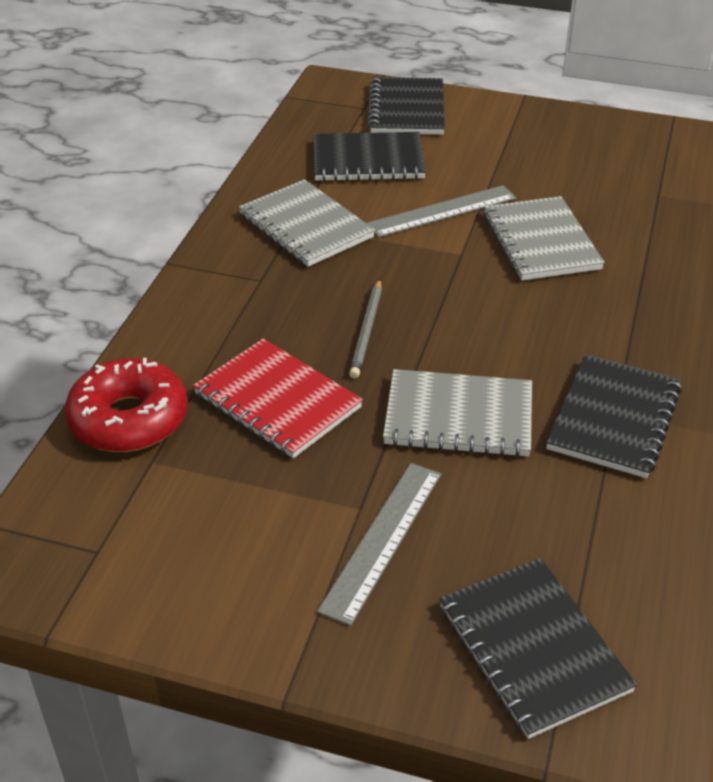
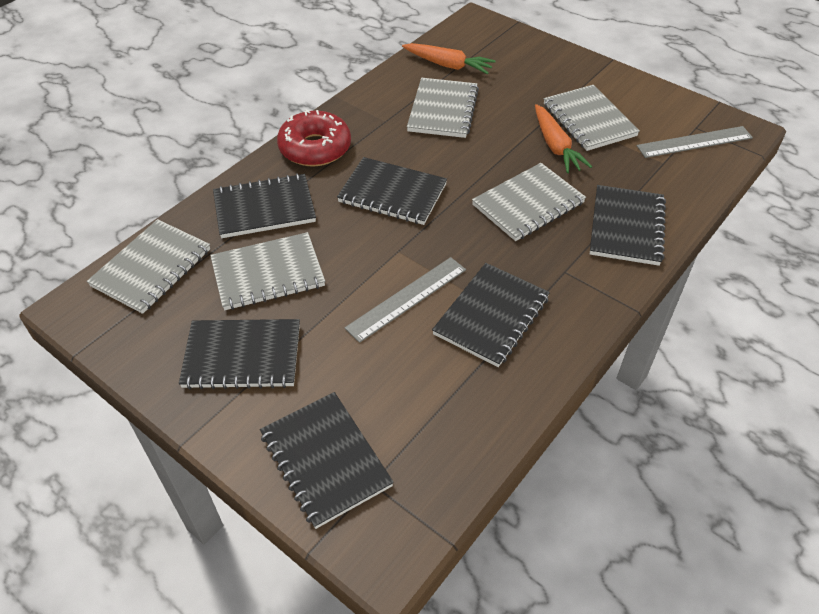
black notebook: [313,132,426,181] [367,77,445,135] [439,558,637,739] [546,354,682,478] = 4 -> [179,319,300,390] [213,173,316,238] [260,392,394,529] [337,157,447,225] [432,263,550,367] [590,185,666,266] = 6
grey notebook: [239,179,375,267] [383,369,532,457] [483,196,605,280] = 3 -> [87,219,210,314] [210,232,325,310] [407,78,479,138] [472,163,586,241] [544,85,640,151] = 5
grey pencil: [349,279,382,379] = 1 -> none = 0
orange carrot: none = 0 -> [402,43,496,74] [535,104,592,173] = 2
red notebook: [193,339,363,458] = 1 -> none = 0

